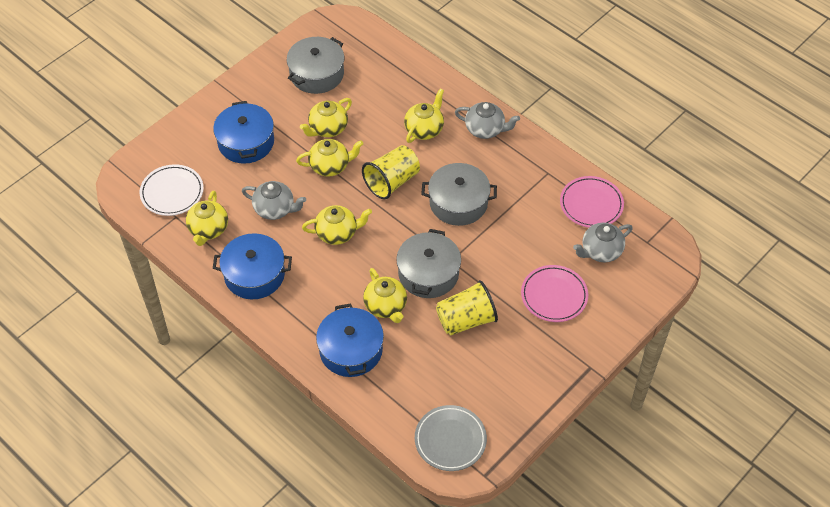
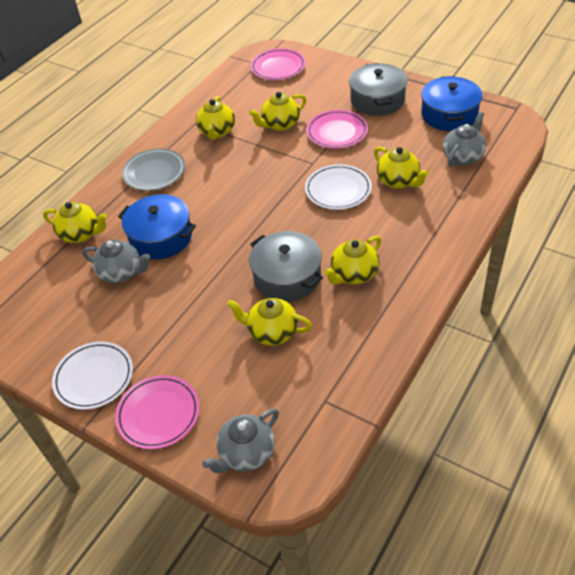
blue pot: [213,101,274,164] [213,233,292,299] [316,303,384,377] = 3 -> [118,194,196,259] [421,76,482,131] = 2
grey pot: [287,37,344,94] [396,229,461,298] [421,163,497,226] = 3 -> [249,231,323,302] [349,63,408,116] = 2
pink plate: [521,265,588,322] [560,176,624,228] = 2 -> [115,375,200,449] [250,48,306,80] [306,110,368,149] = 3
white plate: [140,164,204,216] = 1 -> [52,341,133,410] [305,164,372,210] = 2
yellow cup: [362,145,420,199] [436,280,498,336] = 2 -> none = 0

